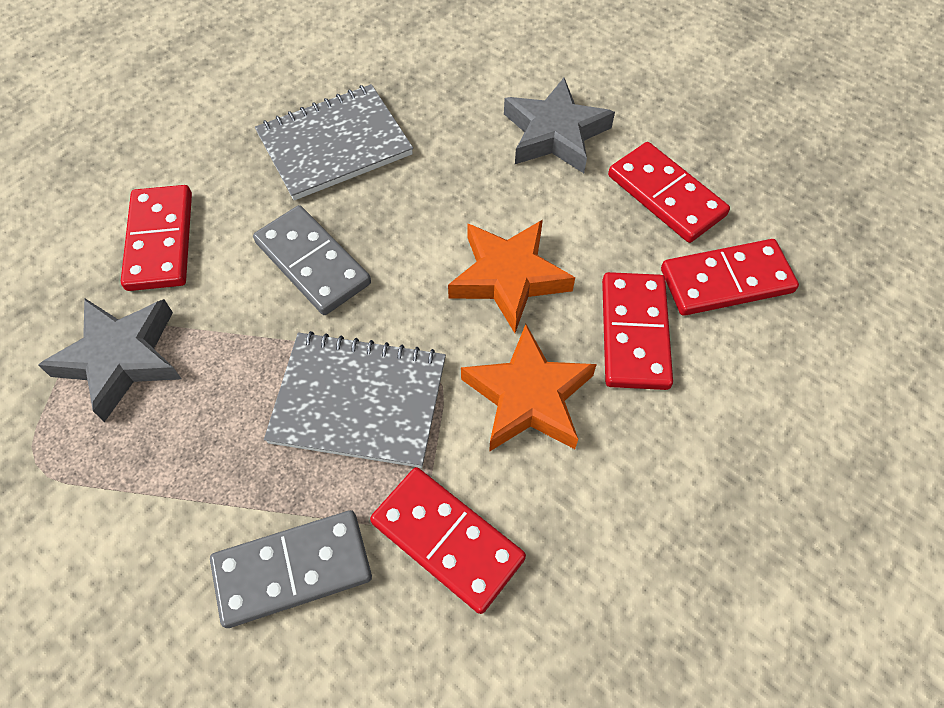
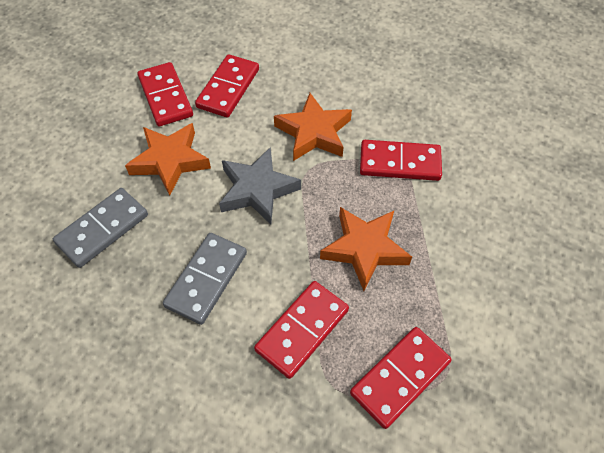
grey notebook: [255,84,413,201] [264,331,446,468] = 2 -> none = 0
grey star: [38,298,182,422] [504,78,615,173] = 2 -> [219,147,301,225] = 1
orange star: [448,220,575,333] [461,324,597,452] = 2 -> [125,123,211,196] [274,93,352,161] [320,207,412,291] = 3

